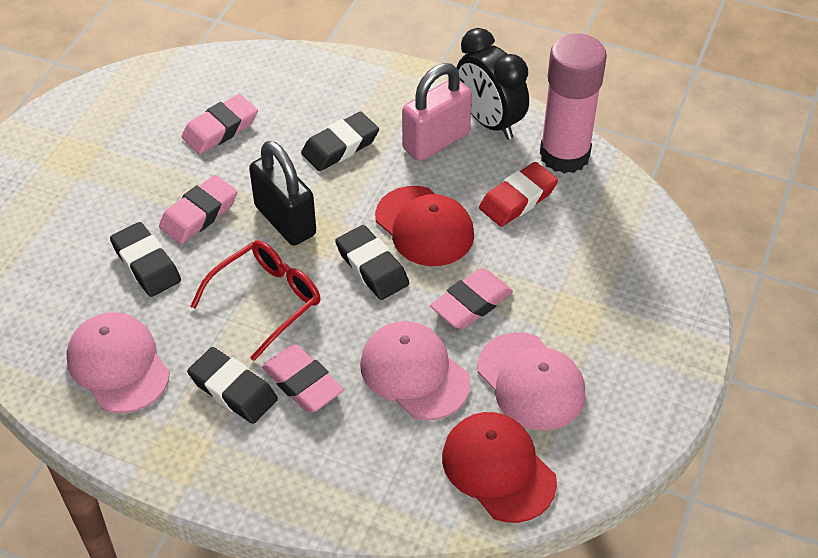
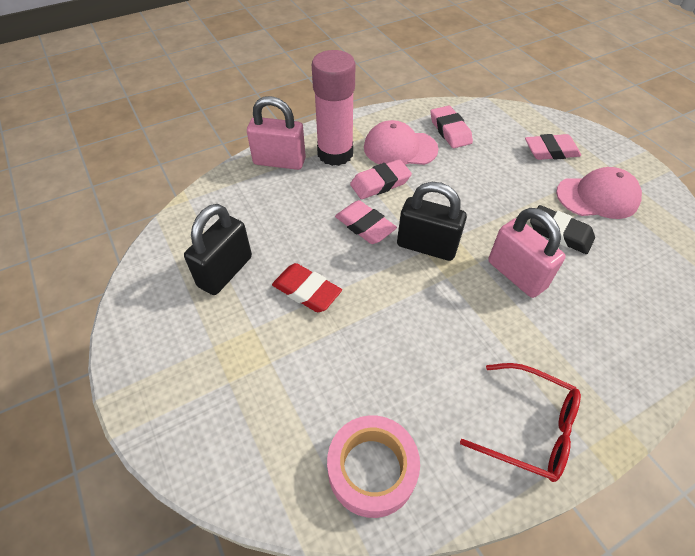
black clock: [457,28,529,139] = 1 -> none = 0
black eraser: [110,222,181,297] [187,347,278,424] [301,111,379,171] [335,225,409,300] = 4 -> [530,205,595,254] = 1
black padlock: [249,141,316,246] = 1 -> [184,204,252,295] [397,182,467,261] = 2
pink cap: [66,312,170,413] [360,321,471,420] [478,332,586,430] = 3 -> [364,120,439,165] [556,167,642,219] = 2
pink padlock: [402,63,472,161] = 1 -> [247,96,306,170] [488,208,566,298] = 2
pink tape: none = 0 -> [327,415,420,518] = 1
red cap: [375,186,474,266] [442,412,557,523] = 2 -> none = 0

